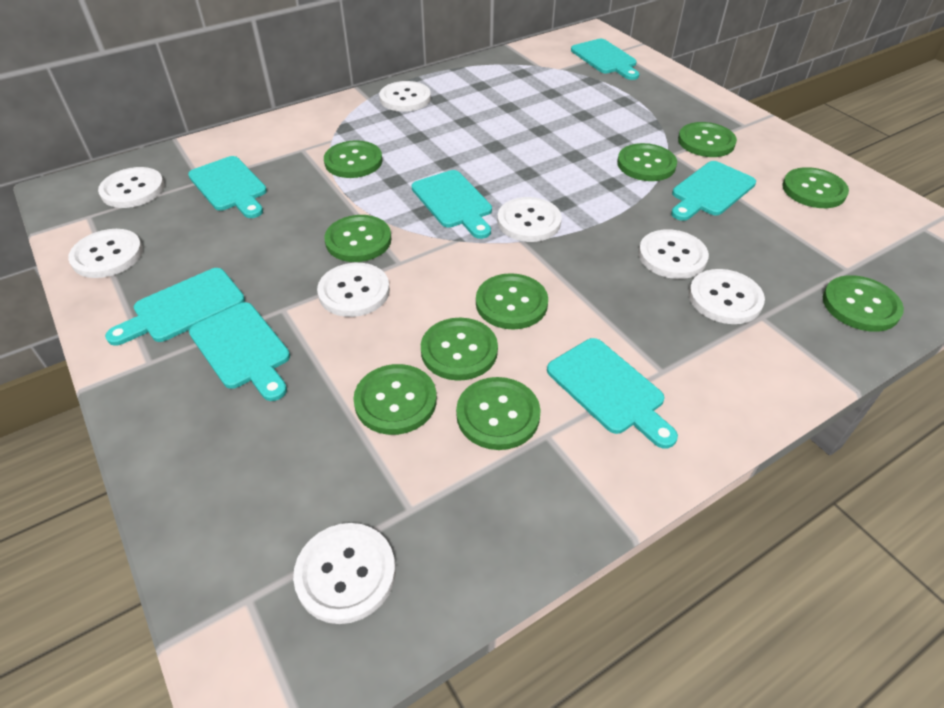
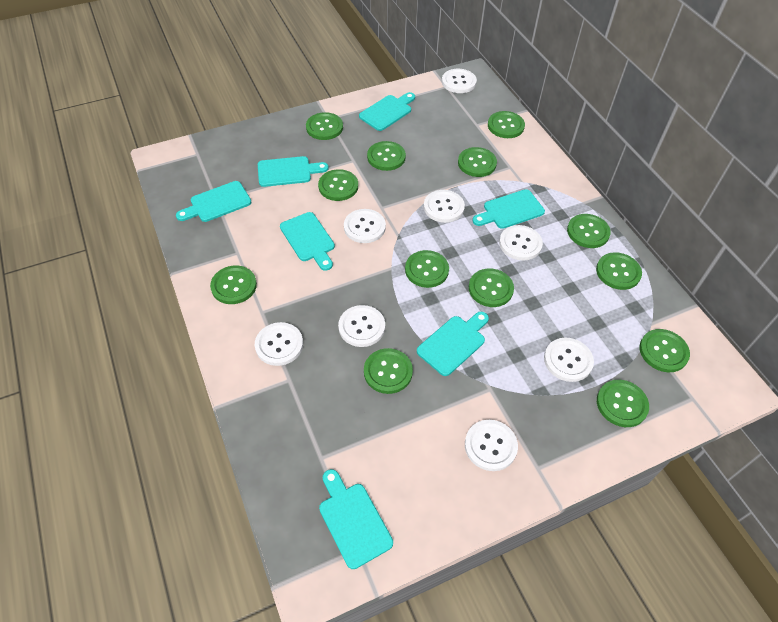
green button: [324,140,382,178] [324,215,391,262] [353,364,437,435] [421,317,498,381] [456,377,541,450] [476,273,548,330] [617,143,677,181] [678,122,737,157] [782,167,849,208] [823,275,904,332] = 10 -> [210,266,257,304] [306,112,343,140] [318,169,358,201] [364,348,413,394] [367,141,406,171] [405,250,449,288] [458,147,497,177] [469,268,514,307] [488,111,525,138] [567,214,611,248] [596,252,642,290] [597,380,649,427] [639,329,690,372] = 13

